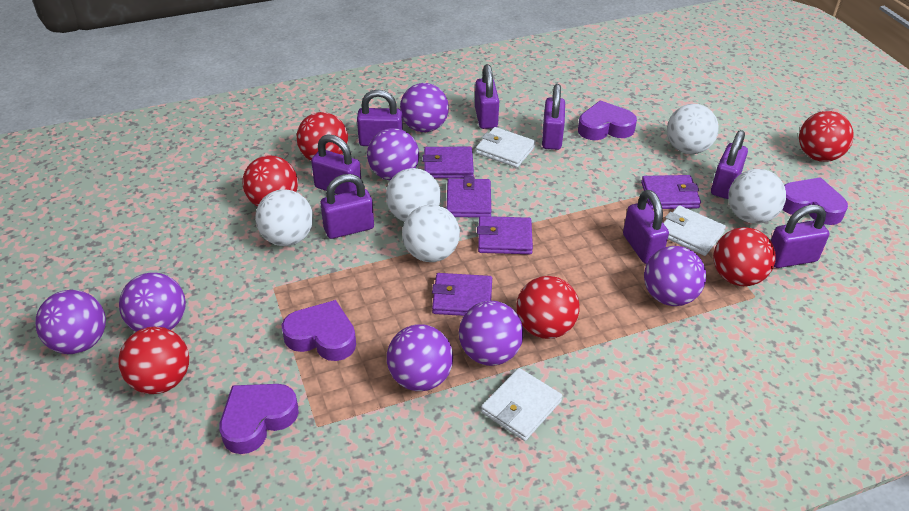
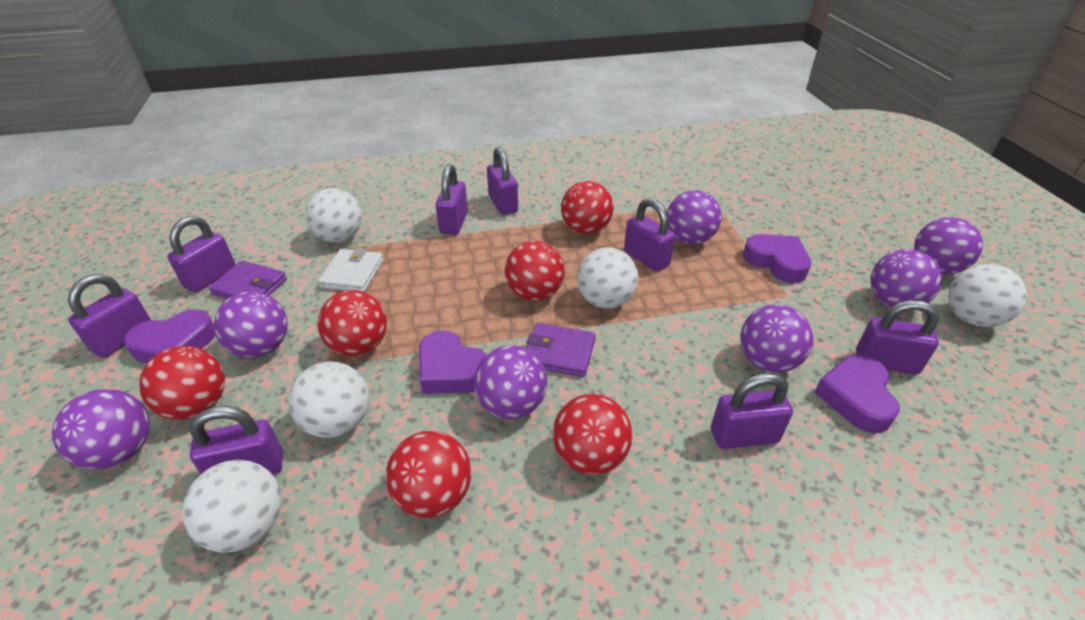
purple wallet: [423,147,474,178] [432,273,492,316] [447,176,491,218] [477,216,533,254] [641,175,701,209] = 5 -> [209,260,287,299] [526,323,595,377] = 2
white wallet: [476,127,536,168] [481,368,562,441] [663,205,726,256] = 3 -> [318,248,384,292] = 1

